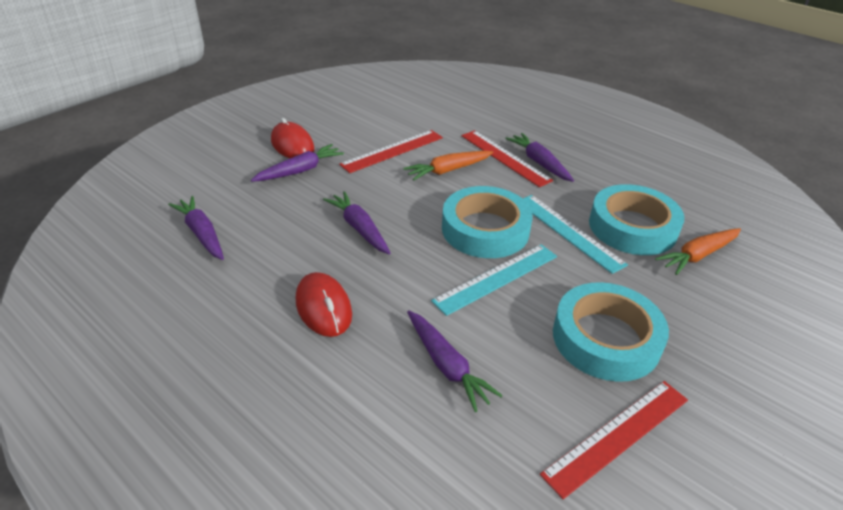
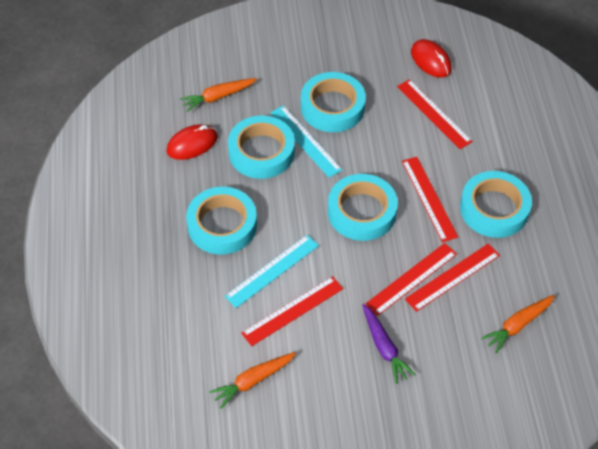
orange carrot: [403,151,493,180] [655,228,741,275] = 2 -> [180,78,257,112] [209,352,296,409] [481,295,555,353] = 3
purple carrot: [168,196,224,260] [251,144,344,182] [323,191,391,255] [407,310,503,412] [505,133,574,182] = 5 -> [362,304,416,384] = 1
red ruler: [339,130,443,173] [461,130,553,187] [540,381,688,499] = 3 -> [242,276,343,346] [365,243,457,316] [397,79,473,149] [402,157,458,242] [405,244,500,312] = 5
turquoise tape: [442,186,533,258] [553,282,669,382] [589,184,684,255] = 3 -> [186,187,257,255] [228,115,295,179] [301,72,366,132] [328,174,398,241] [460,171,532,238] = 5

